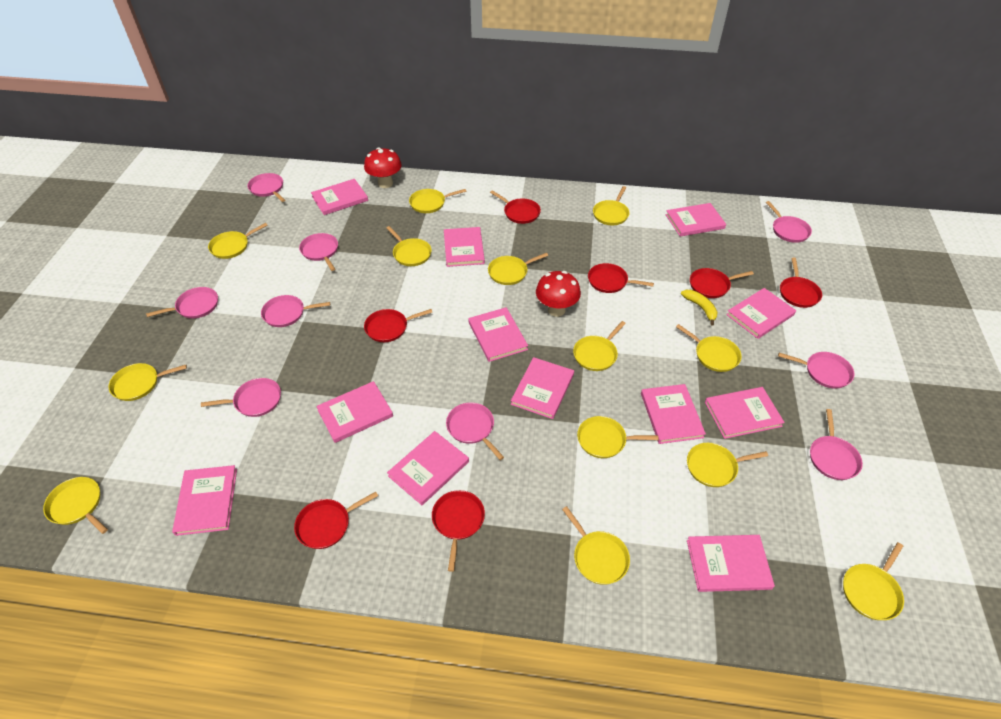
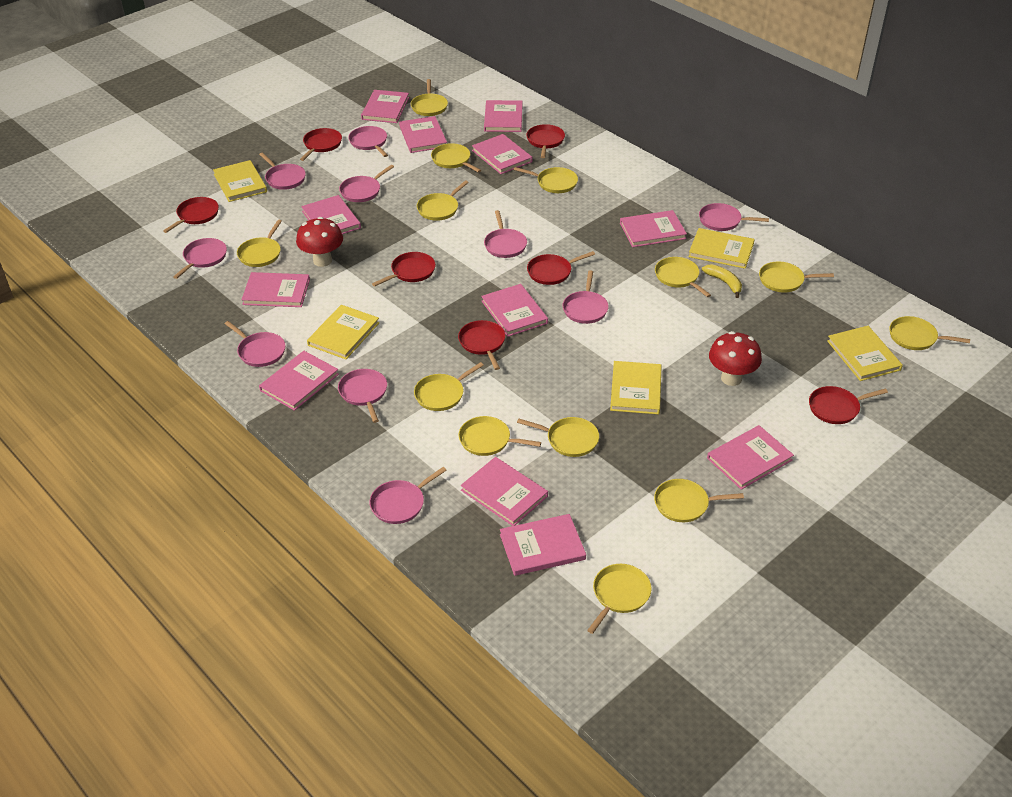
pink pan: [146,287,218,319] [201,378,281,417] [248,173,285,202] [261,295,330,327] [299,233,338,271] [446,403,504,460] [766,201,812,243] [778,352,855,389] [810,409,863,480] = 9 -> [173,238,227,279] [225,321,286,367] [259,152,306,190] [338,369,387,423] [339,165,394,202] [348,126,388,157] [369,467,447,524] [484,210,527,258] [563,270,609,324] [699,203,769,231] = 10
yellow book: none = 0 -> [213,160,267,202] [307,305,379,359] [610,361,662,414] [688,228,755,269] [827,326,903,381] = 5

